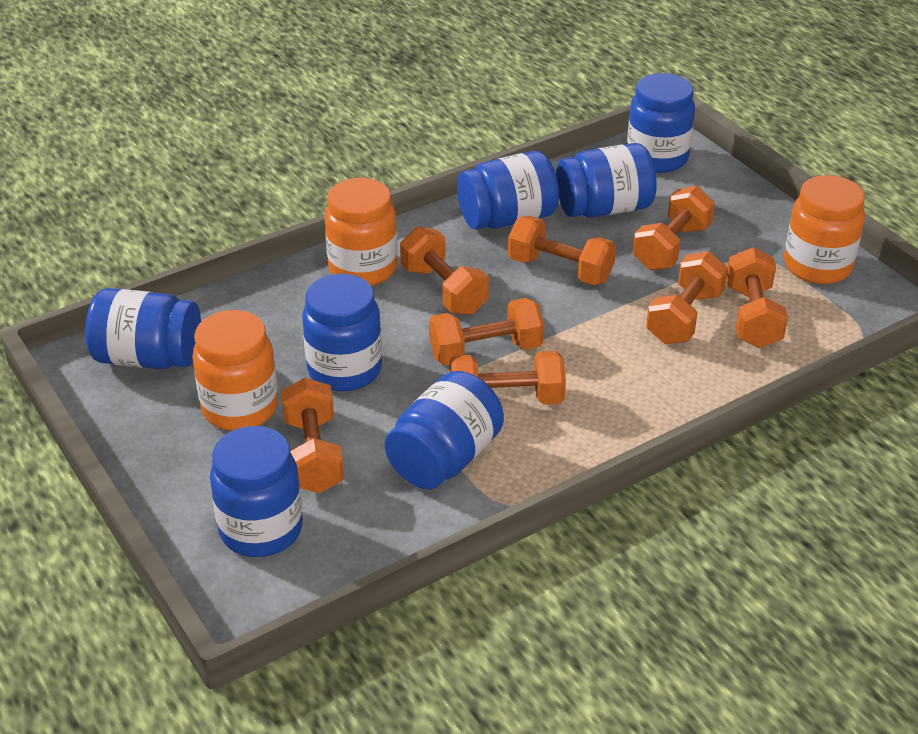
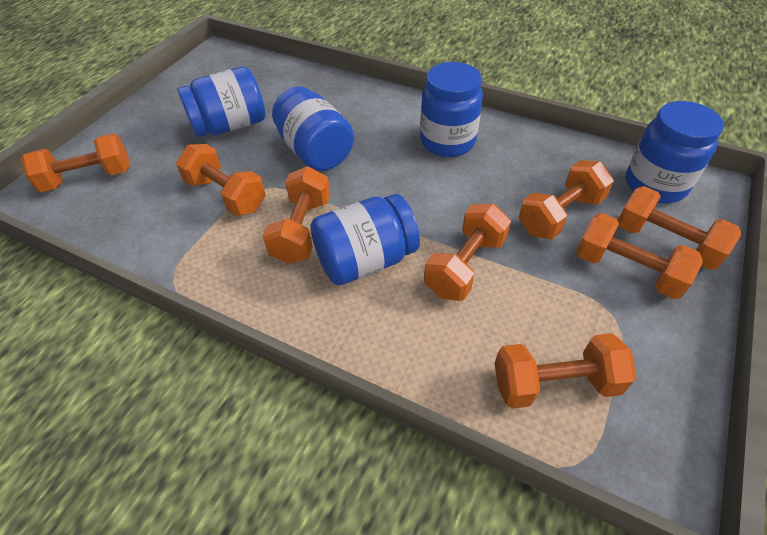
blue jar: [85,288,201,369] [210,426,303,557] [302,274,382,391] [385,371,504,490] [457,151,559,230] [556,143,657,218] [627,73,695,173] = 7 -> [178,67,265,137] [272,86,354,171] [310,194,420,285] [420,62,483,157] [626,101,724,203] = 5
orange jar: [192,310,278,431] [325,178,398,286] [784,175,865,284] = 3 -> none = 0

